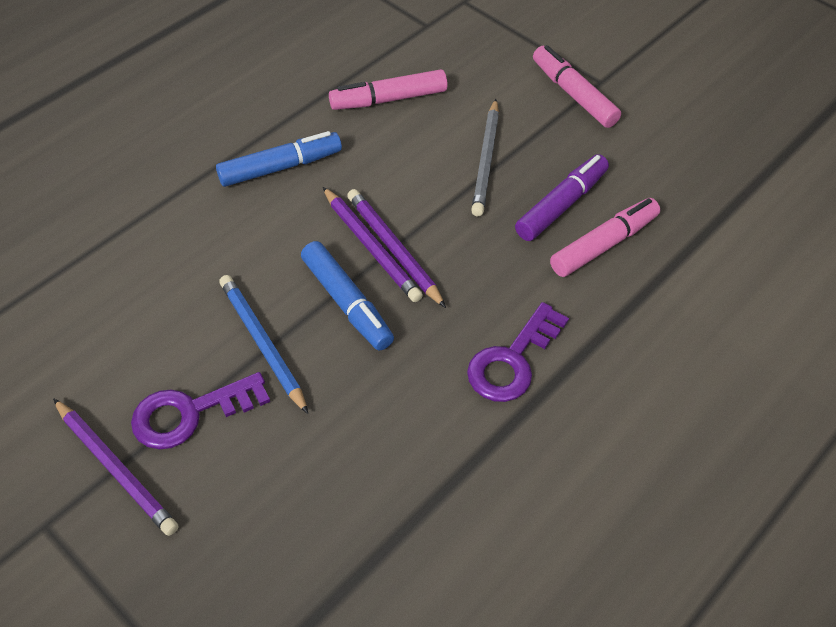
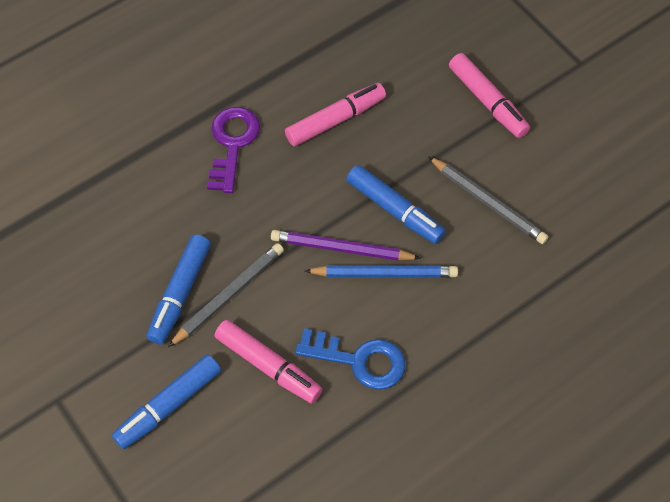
blue key: none = 0 -> [295,328,406,390] = 1
blue marker: [216,131,342,187] [301,241,394,351] = 2 -> [112,354,221,449] [147,234,211,345] [346,165,446,244] = 3
grey pencil: [471,99,499,216] = 1 -> [168,243,284,347] [428,156,549,244] = 2
purple key: [131,372,270,449] [467,302,569,402] = 2 -> [207,107,260,193] = 1
purple marker: [515,154,609,241] = 1 -> none = 0
purple pencil: [53,398,178,536] [323,187,423,302] [347,189,446,308] = 3 -> [271,230,421,261] = 1

